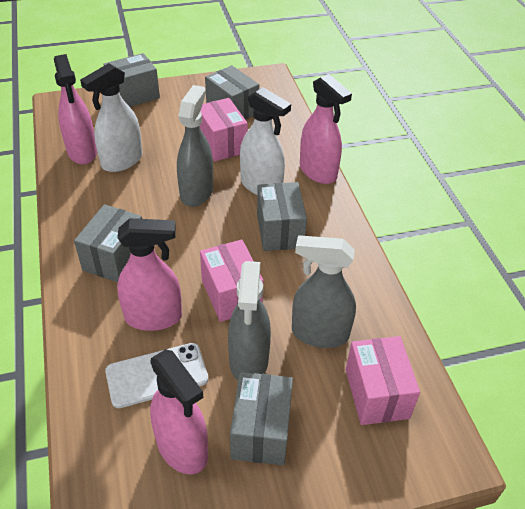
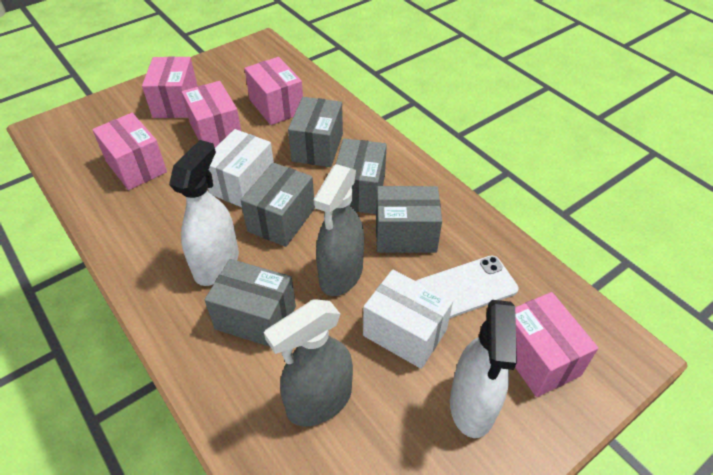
grey spray bottle: [177,85,213,207] [228,261,271,381] [292,235,356,348] = 3 -> [264,299,353,426] [313,164,364,296] = 2
pink box: [200,98,248,161] [200,240,263,322] [346,336,420,425] = 3 -> [92,113,167,190] [142,56,198,118] [182,81,241,148] [244,57,303,125] [515,292,598,397] = 5
pink spray bottle: [54,54,97,164] [117,218,182,331] [150,349,208,475] [300,74,352,184] = 4 -> none = 0
white box: none = 0 -> [208,129,274,207] [363,269,453,369] = 2

